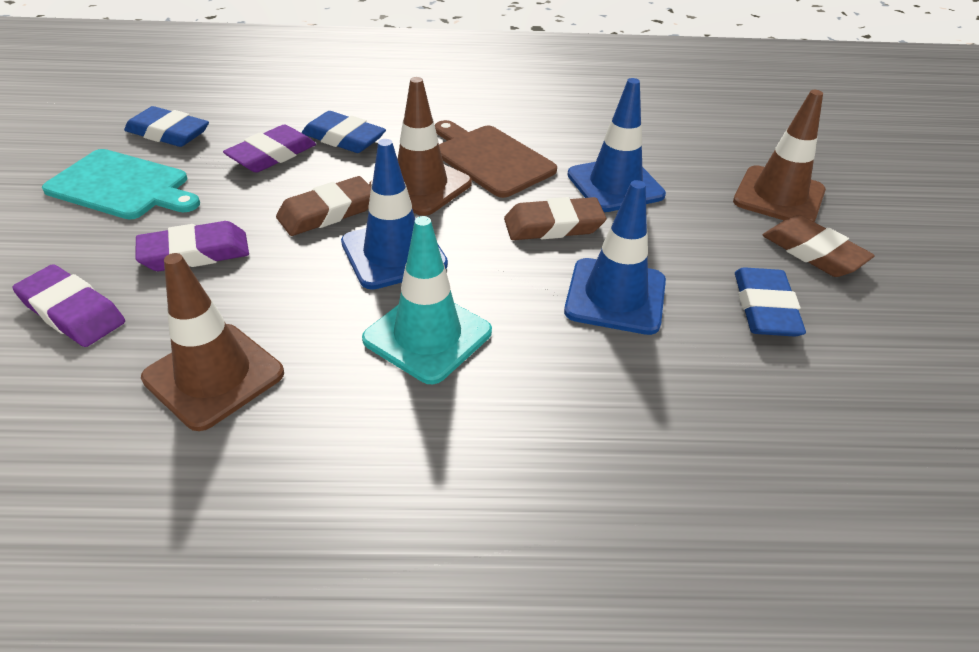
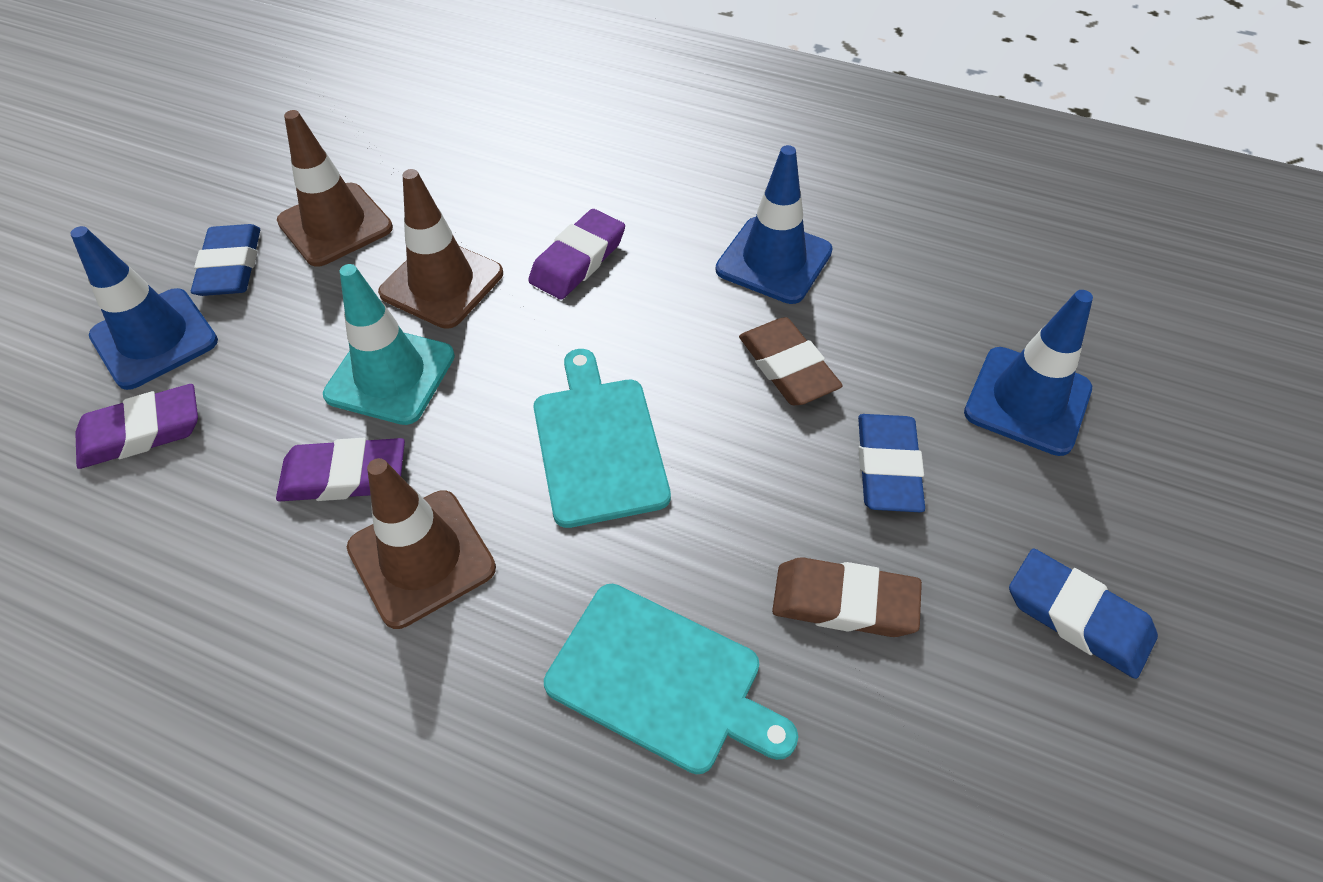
brown cutting board: [435,120,557,198] = 1 -> none = 0
brown eraser: [276,176,371,236] [504,197,606,240] [762,215,875,277] = 3 -> [739,317,843,405] [772,557,922,637] = 2
turquoise cutting board: [42,149,200,220] = 1 -> [534,349,671,528] [544,584,798,774] = 2

